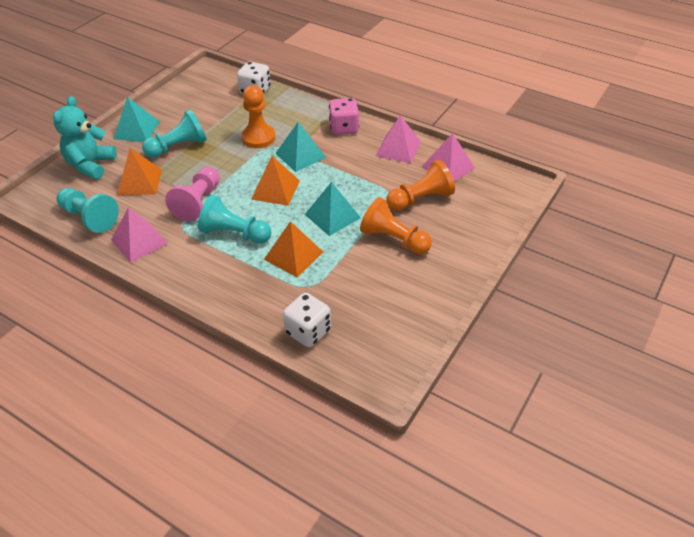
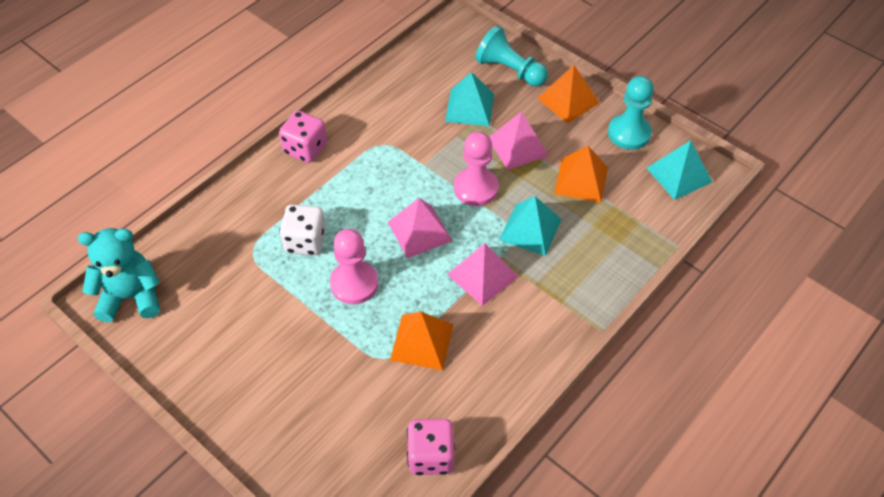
orange pawn: [241,85,276,148] [360,197,432,254] [386,160,455,211] = 3 -> none = 0
pink dice: [329,98,359,135] = 1 -> [279,111,327,163] [407,419,455,475] = 2
pink pawn: [165,167,220,222] = 1 -> [330,229,378,304] [454,131,499,206] = 2
turquoise pawn: [57,188,119,233] [142,109,207,158] [198,195,271,244] = 3 -> [475,25,548,87] [608,76,654,150] = 2
white dice: [237,62,271,94] [283,293,331,347] = 2 -> [279,204,326,255] = 1

